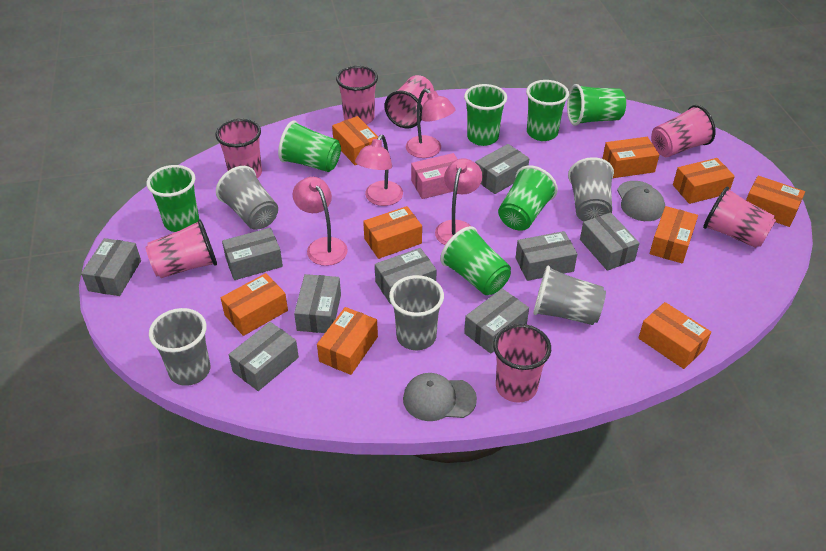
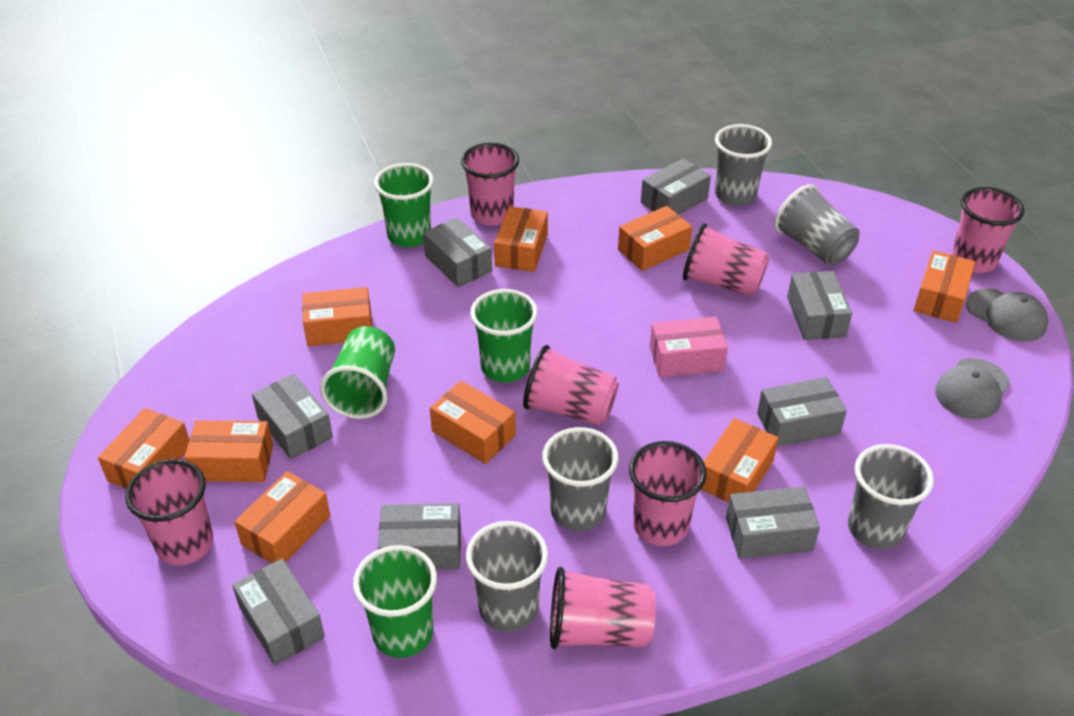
green cup: [147,165,199,232] [278,121,341,172] [440,226,511,295] [464,84,507,146] [498,165,558,231] [526,80,569,141] [567,84,626,126] = 7 -> [320,326,395,419] [353,545,437,658] [374,163,434,247] [470,289,538,383] = 4
grey box: [81,238,141,296] [222,228,283,280] [229,322,299,391] [294,274,341,333] [375,248,437,304] [464,289,529,354] [475,144,529,194] [516,231,577,281] [580,212,639,271] = 9 -> [232,559,325,665] [252,374,333,459] [378,503,461,569] [423,218,492,287] [641,158,711,214] [726,486,820,559] [757,377,847,447] [787,271,852,340] = 8
pink lamp: [293,177,348,266] [355,135,403,206] [406,88,455,158] [435,158,482,245] = 4 -> none = 0

